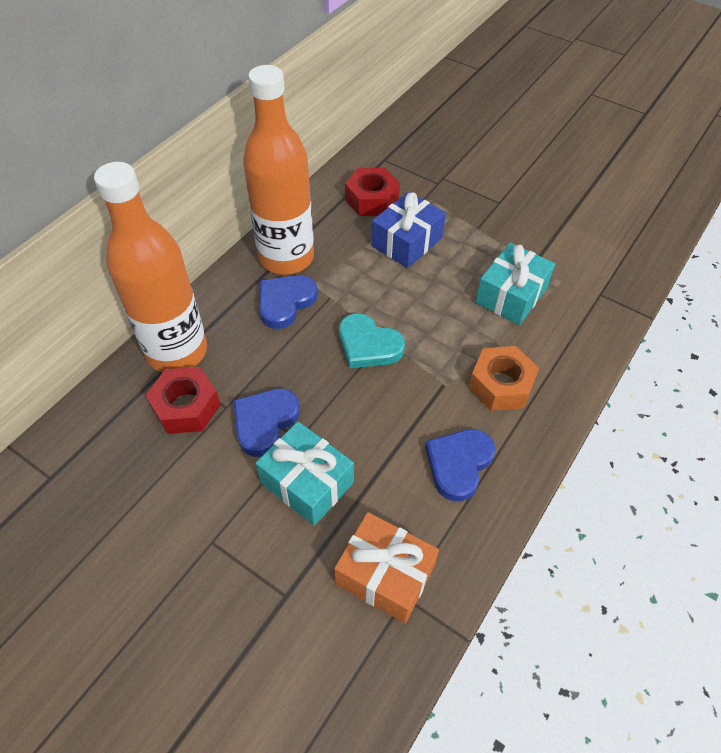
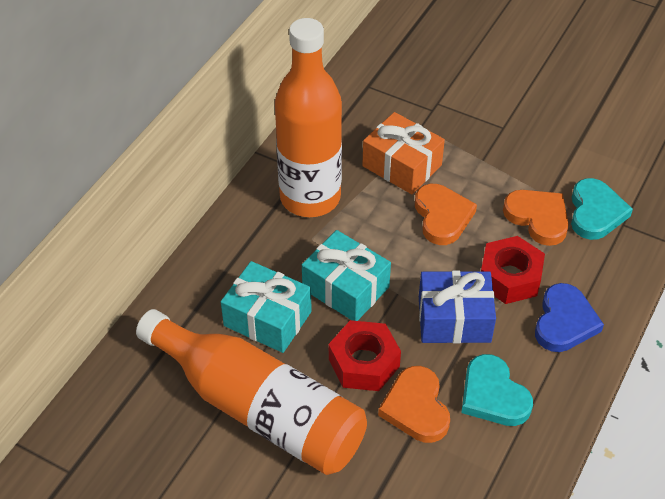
blue heart: [233,388,300,457] [259,275,317,329] [425,429,495,502] = 3 -> [535,283,604,352] = 1
orange heart: none = 0 -> [378,366,450,443] [415,184,477,245] [503,190,569,246] = 3
orange nut: [469,346,539,411] = 1 -> none = 0
turquoise heart: [339,313,405,368] = 1 -> [461,354,533,426] [571,178,633,240] = 2

